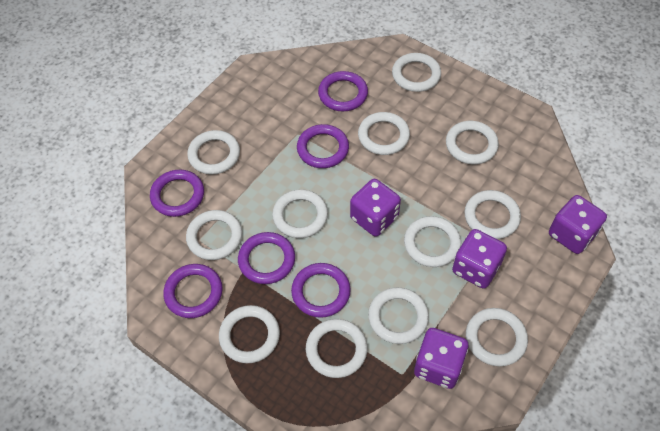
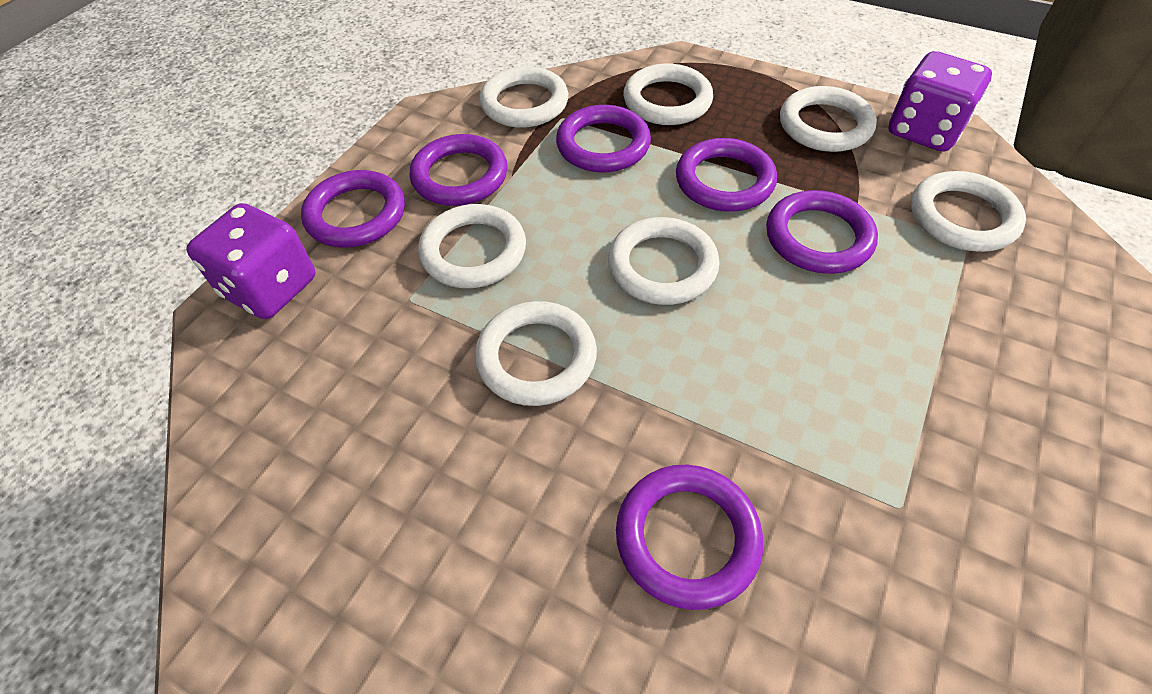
purple dice: [350,179,401,236] [414,328,468,389] [452,229,507,289] [549,195,607,254] = 4 -> [186,203,315,319] [888,51,992,152] = 2
white ring: [186,210,242,260] [187,130,240,174] [219,305,280,363] [272,189,328,238] [306,319,367,378] [358,112,410,155] [368,287,429,344] [392,53,441,92] [404,216,461,267] [446,121,499,164] [464,190,521,239] [466,308,528,367] = 12 -> [418,204,526,288] [475,301,597,406] [480,66,568,128] [608,217,719,305] [623,63,713,125] [780,86,877,152] [911,171,1026,252] = 7

